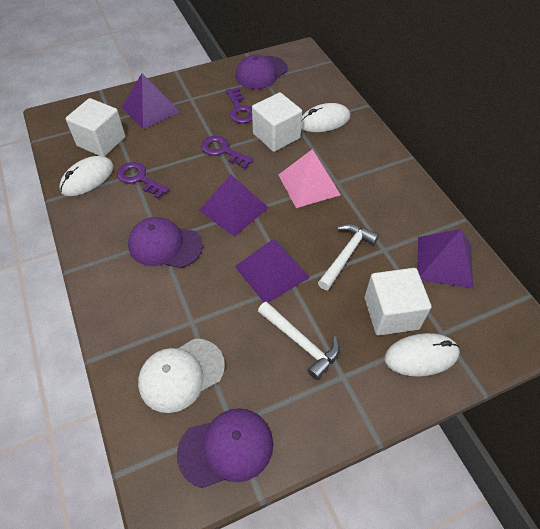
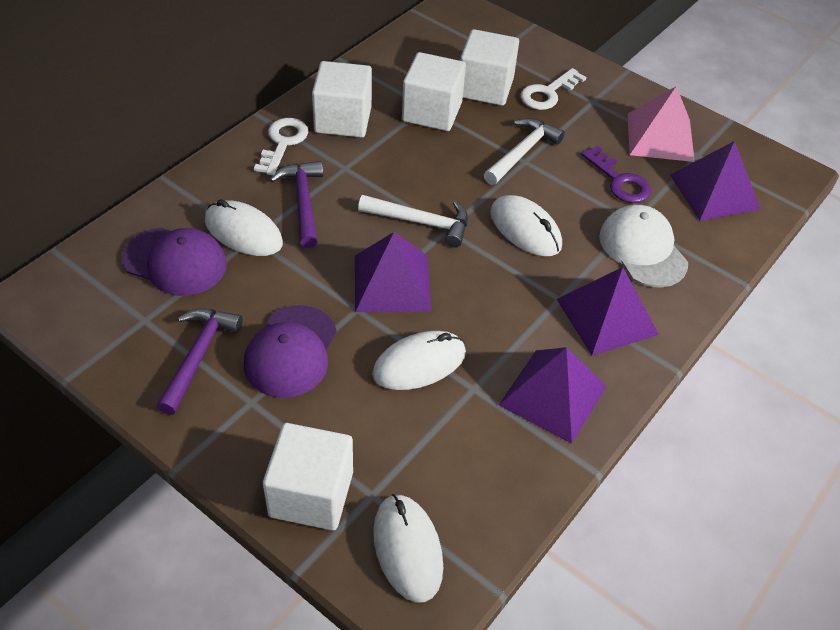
purple cap: [128,217,203,268] [177,408,273,488] [236,54,288,89] = 3 -> [122,228,227,296] [244,305,337,398] = 2
purple hammer: none = 0 -> [157,308,243,415] [270,161,323,248] = 2
purple key: [117,162,169,199] [201,136,254,169] [226,87,252,123] = 3 -> [581,146,651,203] = 1
white cube: [66,98,125,157] [252,92,302,152] [365,268,431,336] = 3 -> [263,423,353,530] [312,61,372,138] [402,52,466,131] [460,29,519,106] = 4
white key: none = 0 -> [254,118,308,175] [521,68,586,110] = 2
white mouse: [59,156,114,196] [301,103,350,132] [384,333,460,376] = 3 -> [205,199,283,256] [372,331,466,390] [373,494,443,603] [490,195,562,256] = 4

